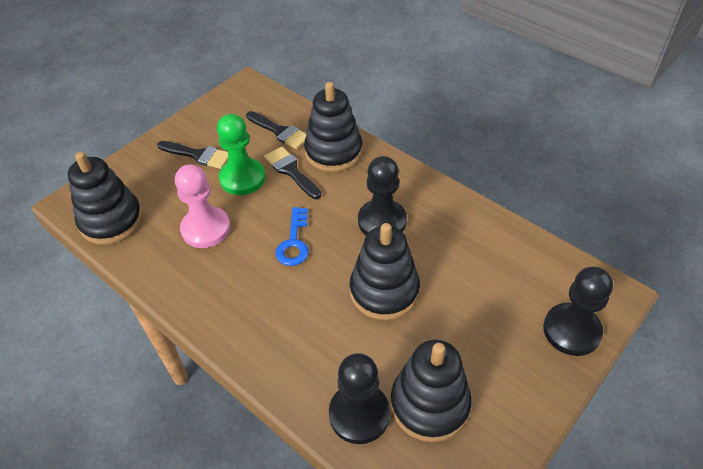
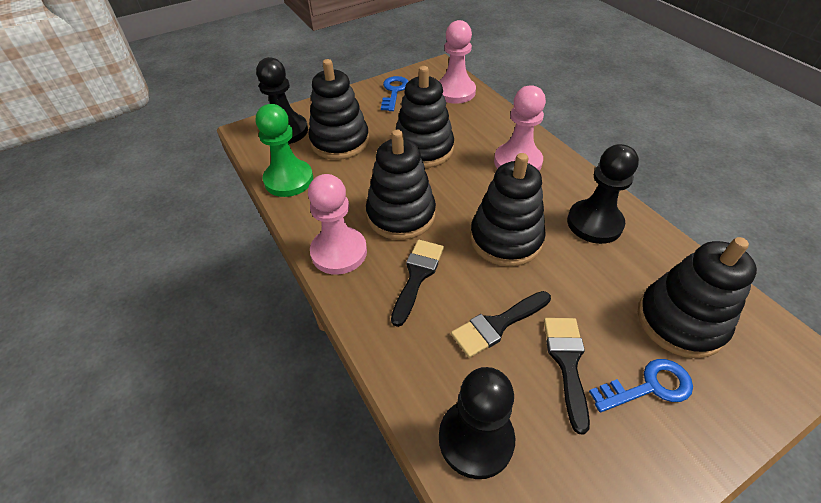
black stacking toy: [68,152,143,245] [304,82,362,172] [350,223,420,320] [390,340,472,442] = 4 -> [308,59,369,160] [366,130,436,240] [396,66,454,168] [470,153,546,267] [638,237,757,358] = 5
blue key: [275,207,309,266] = 1 -> [381,76,409,111] [589,359,693,412] = 2
pink pawn: [175,164,230,248] = 1 -> [308,174,367,275] [439,20,476,104] [494,85,546,171] = 3

